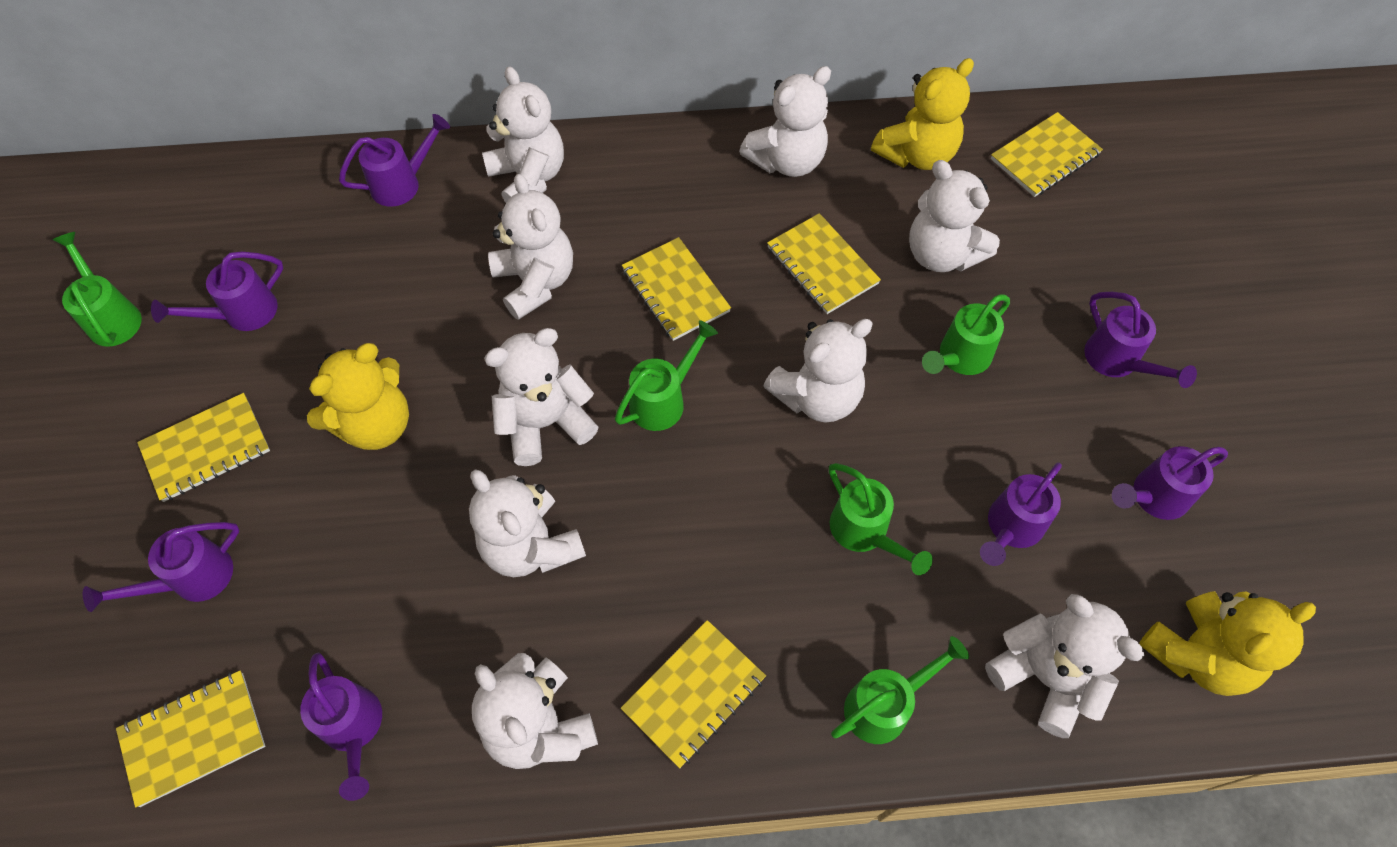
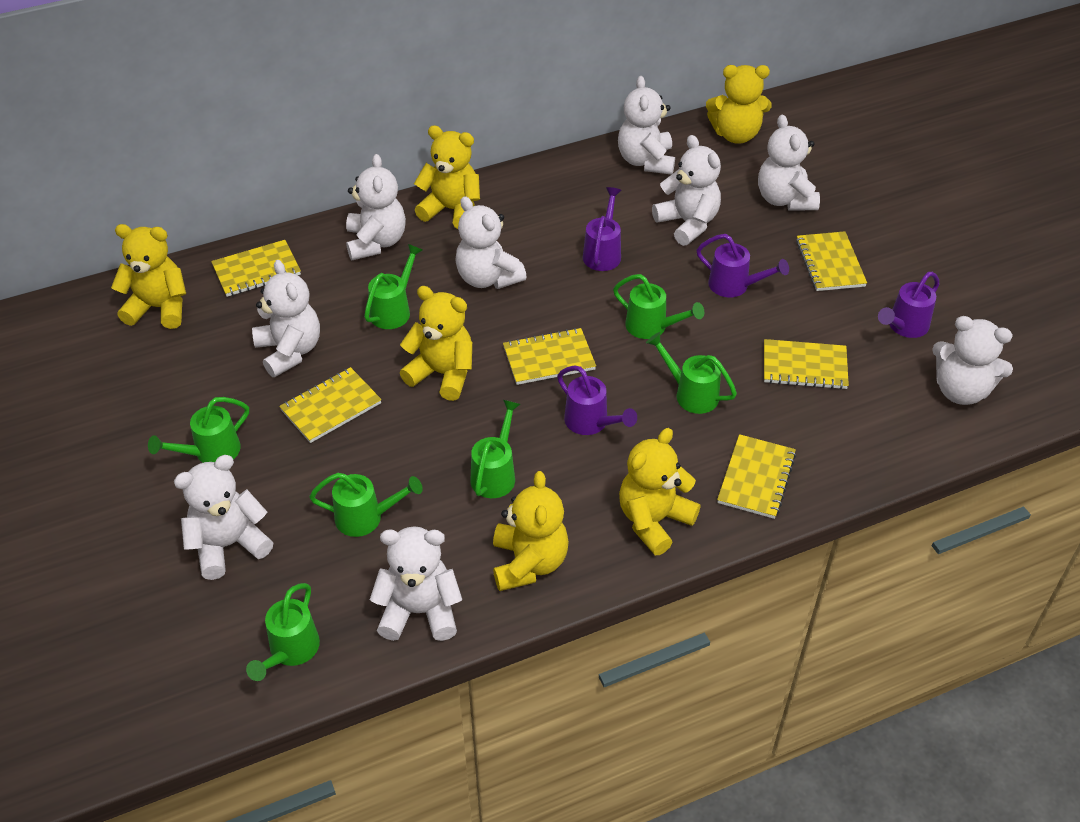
green watering can: [53,232,142,347] [615,320,718,431] [829,463,933,575] [831,636,969,744] [922,294,1010,375] = 5 -> [148,397,249,463] [246,583,320,681] [309,473,423,537] [364,244,423,329] [470,400,520,498] [613,274,704,339] [646,332,737,414] = 7
purple watering can: [83,522,240,612] [151,251,283,331] [300,653,382,801] [339,114,450,207] [980,463,1062,566] [1084,292,1197,388] [1112,446,1228,520] = 7 -> [557,366,637,435] [583,187,621,271] [696,234,789,298] [878,272,939,338] = 4
yellow teddy bear: [307,343,409,450] [871,58,974,170] [1139,591,1316,696] = 3 -> [111,224,186,329] [400,286,472,401] [414,125,480,229] [493,471,569,591] [619,428,701,555] [706,65,772,144] = 6

